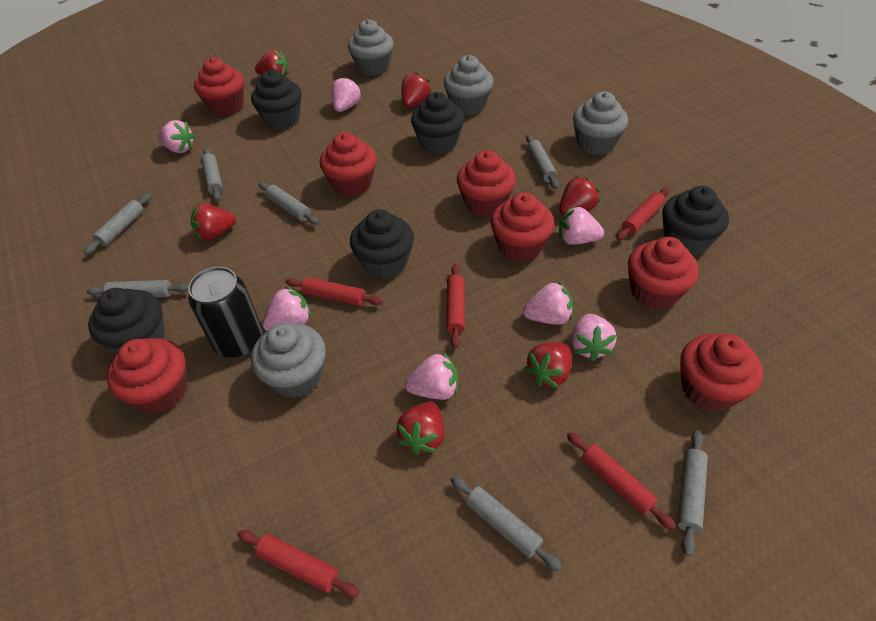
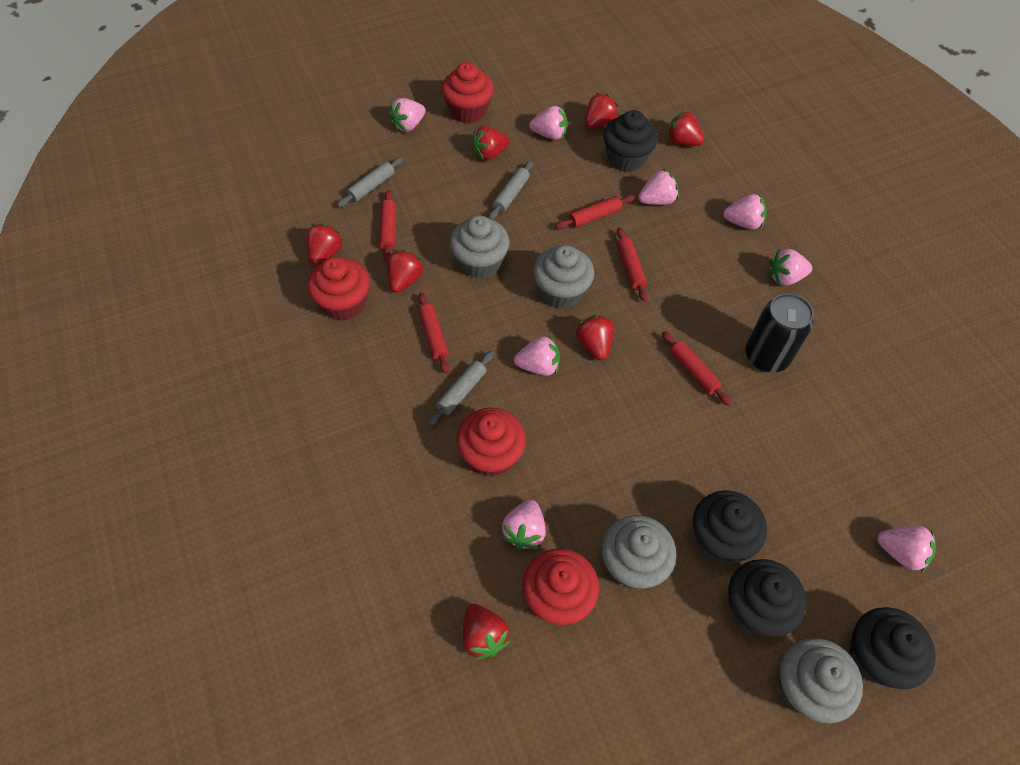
black cupcake: [88,288,165,354] [251,70,302,130] [350,209,414,279] [411,92,464,154] [662,186,729,256] = 5 -> [603,110,658,172] [693,490,767,563] [728,559,807,637] [849,607,936,689] = 4
grey rolling pin: [84,193,151,255] [86,280,188,298] [201,148,223,201] [259,182,319,225] [451,476,562,571] [526,134,559,189] [677,430,708,556] = 7 -> [337,157,403,207] [428,351,494,426] [489,161,533,220] = 3
pink strawberry: [157,120,195,153] [262,286,311,331] [331,76,362,112] [405,352,458,400] [523,281,573,325] [559,206,604,245] [571,314,617,361] = 7 -> [389,98,426,132] [502,500,546,550] [514,336,560,376] [529,106,567,140] [638,169,679,205] [723,194,767,229] [769,249,812,286] [877,526,936,573] = 8
red cupcake: [107,338,187,414] [194,58,244,116] [320,132,376,197] [457,150,516,217] [490,192,554,262] [628,237,699,309] [680,334,763,412] = 7 -> [308,257,370,320] [442,62,494,123] [456,408,526,477] [522,549,599,625] = 4
red strawberry: [191,203,236,241] [255,50,288,76] [396,401,445,455] [401,72,432,107] [525,342,572,388] [559,176,600,215] = 6 -> [306,223,343,265] [387,250,424,293] [463,604,510,660] [471,126,510,161] [576,315,614,360] [585,93,619,129] [666,111,705,146] = 7

